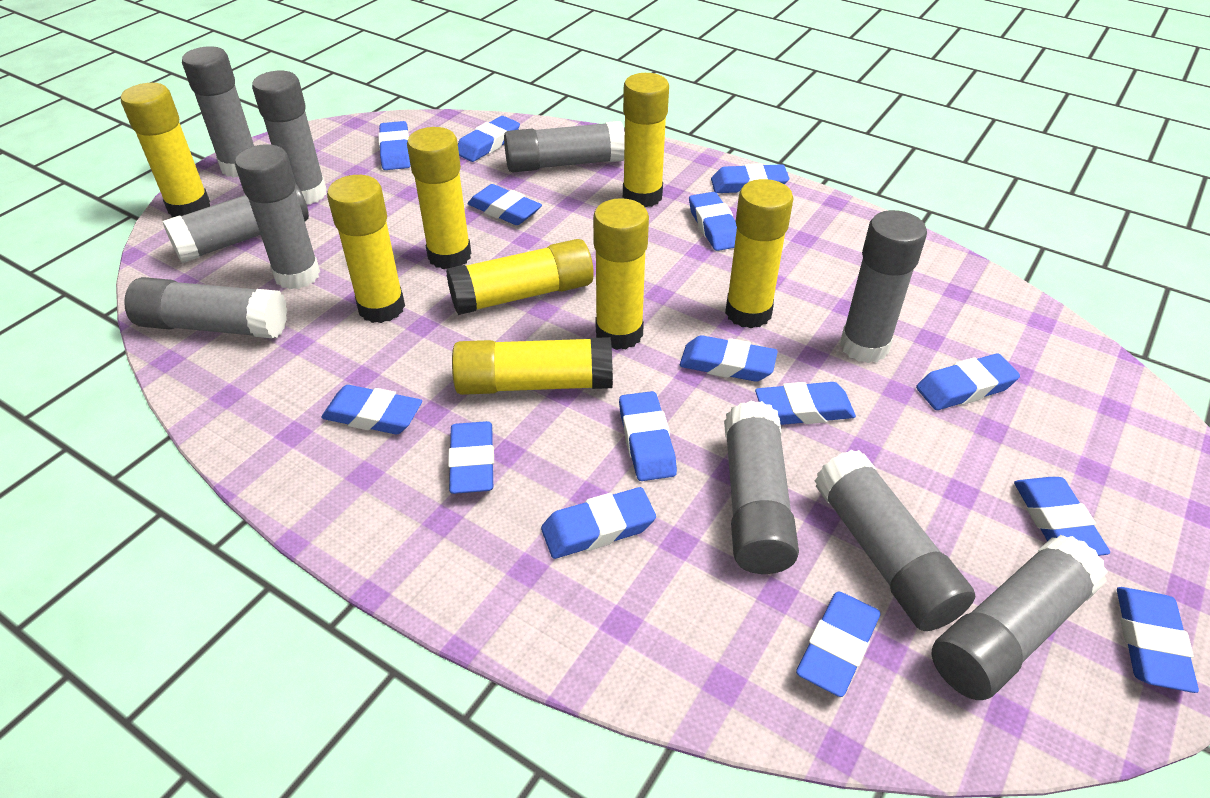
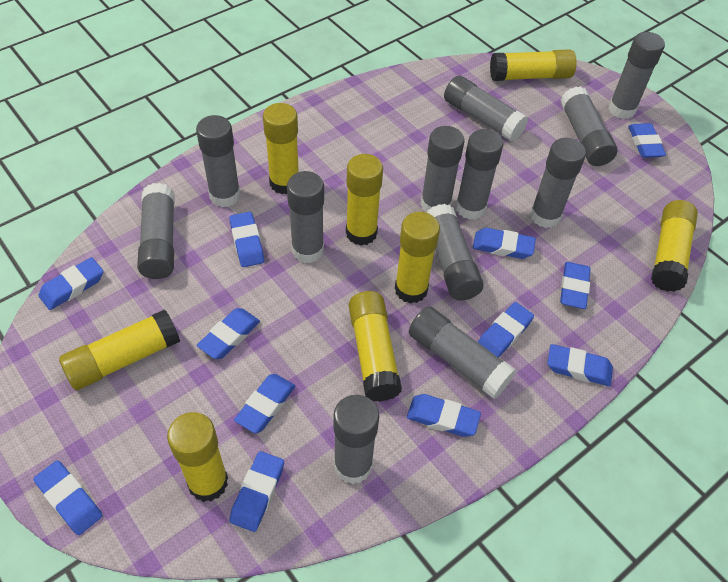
blue eraser: [321,385,422,434] [378,121,411,170] [448,421,494,494] [458,116,520,162] [468,184,542,225] [541,487,656,559] [619,391,677,481] [680,335,778,382] [689,192,737,251] [711,163,789,194] [755,382,856,425] [796,592,880,697] [916,353,1020,410] [1014,477,1110,556] [1117,587,1199,693] = 15 -> [33,460,103,535] [38,257,104,310] [197,308,260,359] [229,212,264,267] [229,451,284,532] [234,374,295,433] [407,394,481,437] [473,228,536,259] [478,302,534,358] [547,344,613,386] [560,262,591,309] [628,123,666,158] = 12
grey glue stick: [124,277,287,338] [162,184,309,263] [182,46,254,178] [235,144,320,289] [252,71,327,205] [504,121,625,172] [724,400,799,574] [815,450,975,631] [840,210,927,363] [931,535,1108,700] = 10 -> [137,183,175,279] [196,115,240,207] [287,171,324,263] [333,395,379,484] [409,306,516,399] [420,126,464,213] [427,204,484,300] [444,75,528,142] [456,129,503,220] [530,138,586,228] [561,86,617,166] [608,32,665,119] = 12

